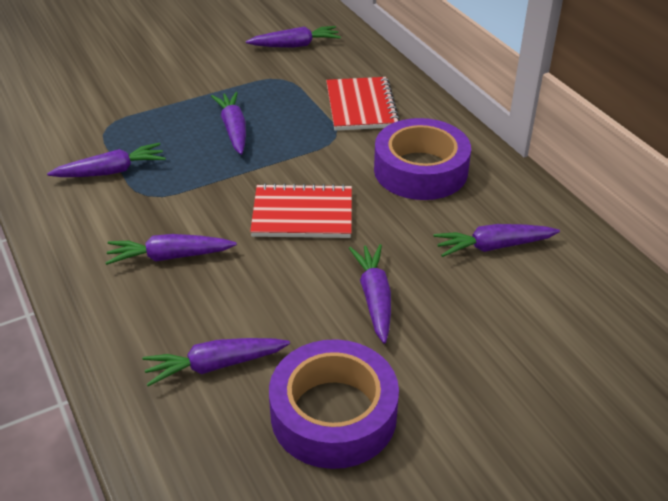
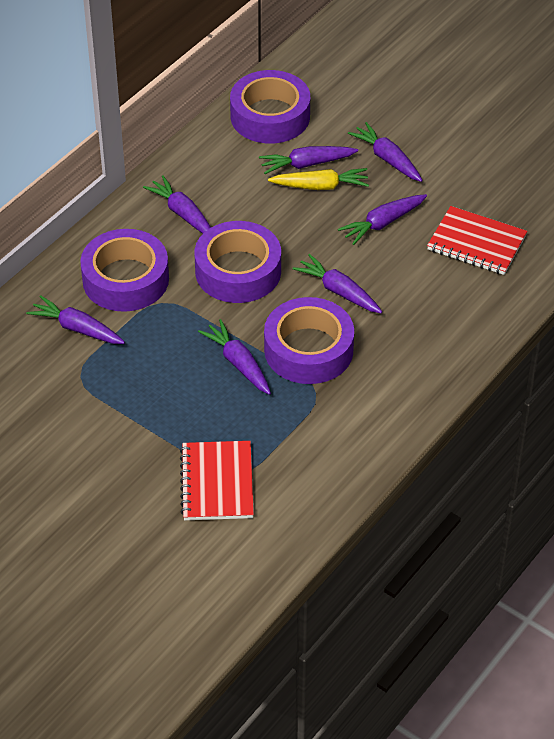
purple tape: [269,339,399,469] [374,118,471,200] = 2 -> [80,229,169,312] [195,221,281,303] [230,70,310,143] [264,297,354,384] = 4
yellow carrot: none = 0 -> [268,168,369,190] = 1

